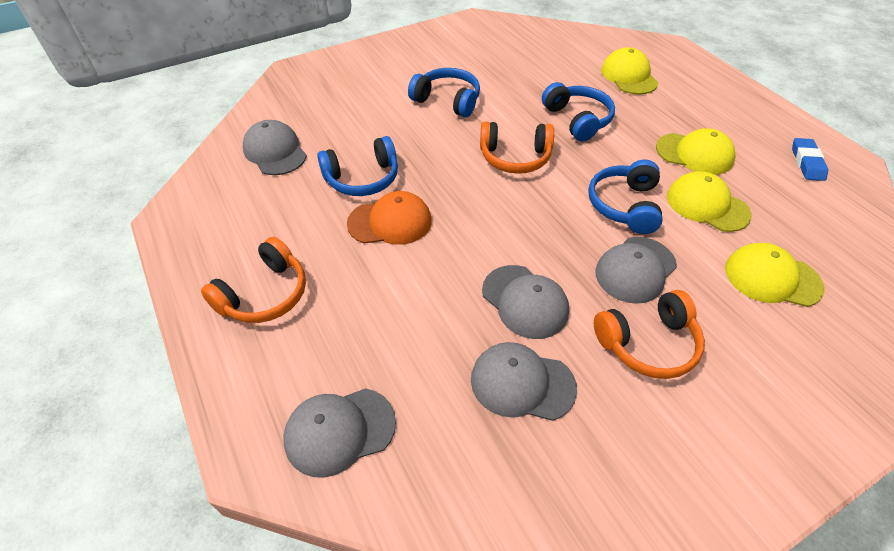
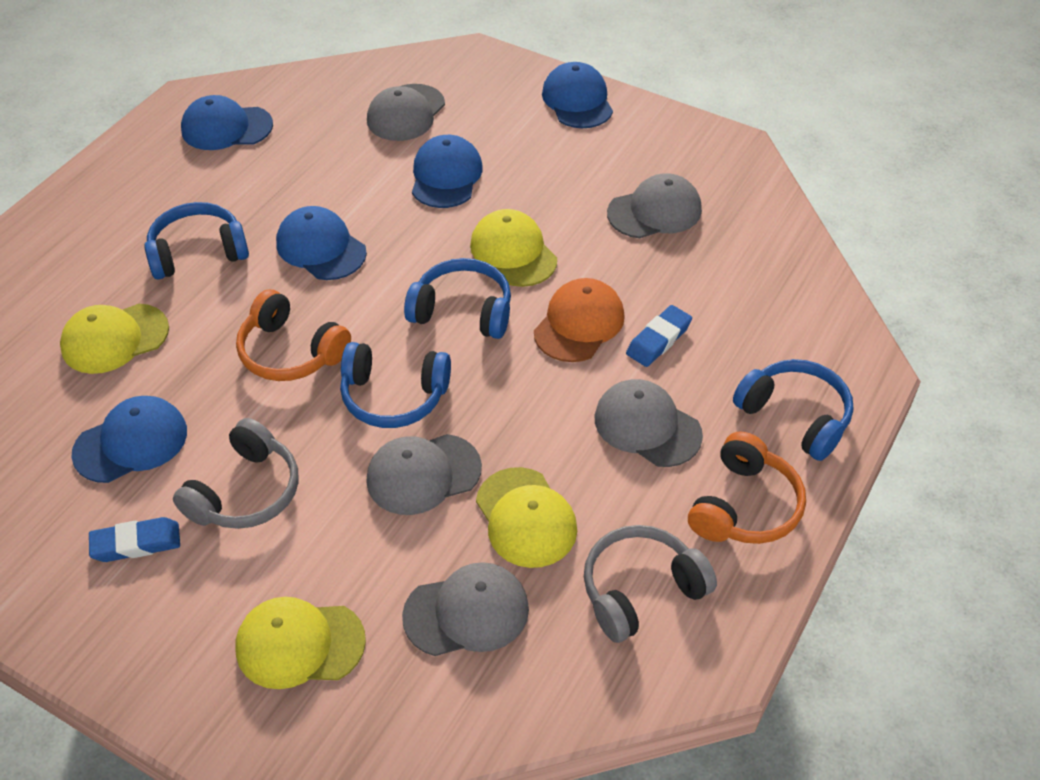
blue cap: none = 0 -> [71,396,187,483] [181,95,273,150] [276,206,367,280] [412,135,483,208] [542,62,613,128] = 5
blue eraser: [792,138,828,181] = 1 -> [89,517,180,562] [626,305,692,367] = 2
grey headphones: none = 0 -> [173,418,299,529] [584,525,717,643] = 2
orange headphones: [201,237,306,323] [480,122,554,174] [594,290,705,379] = 3 -> [236,289,351,381] [688,431,806,544] = 2

